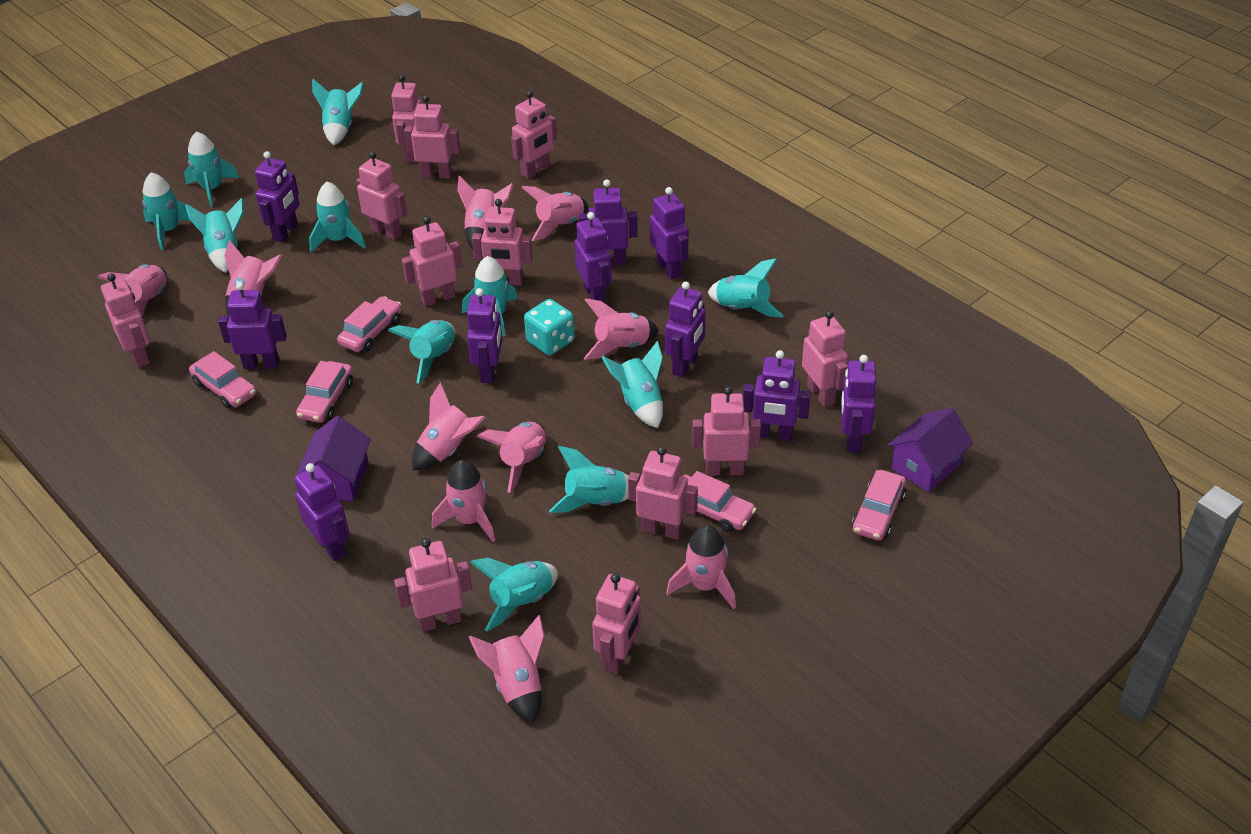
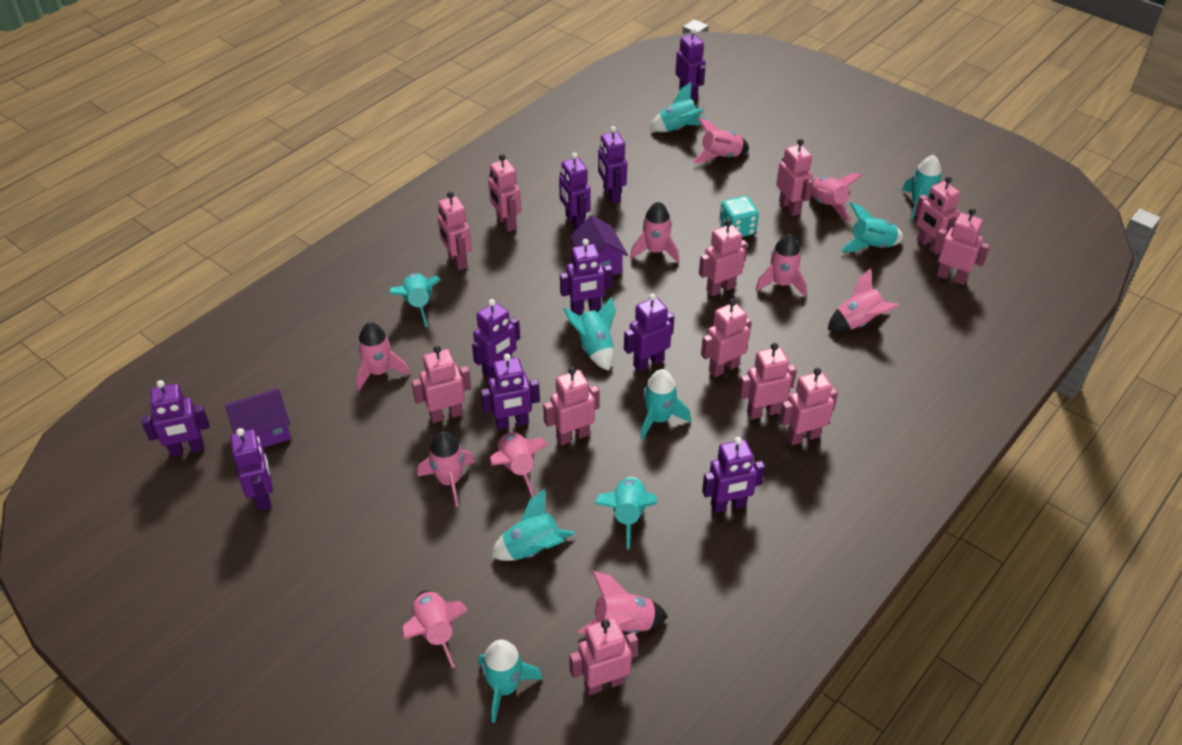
pink car: [189,351,256,409] [296,361,353,423] [337,296,402,352] [683,471,756,532] [852,470,906,541] = 5 -> none = 0
turquoise rocket: [142,173,190,250] [184,131,239,207] [185,198,244,273] [309,182,366,252] [312,79,364,145] [388,320,455,383] [462,256,518,336] [470,558,558,631] [549,446,629,513] [602,341,663,428] [708,259,783,318] = 11 -> [389,273,441,327] [478,640,543,723] [491,489,575,561] [564,296,616,371] [594,477,657,549] [640,369,691,440] [650,82,708,132] [840,202,903,252] [902,155,941,220] = 9

